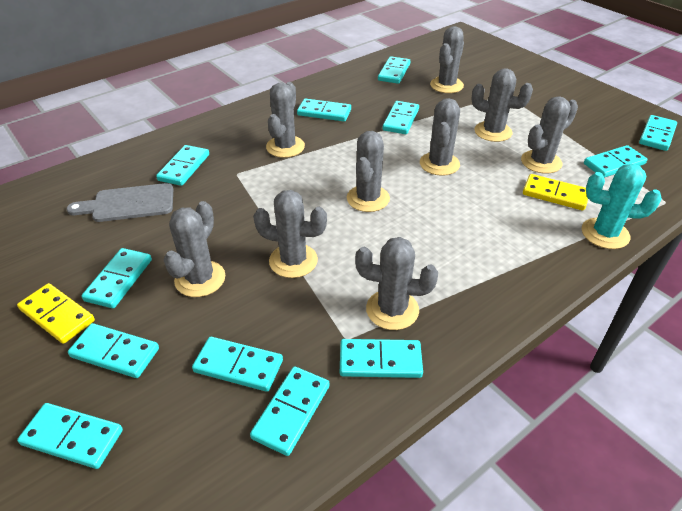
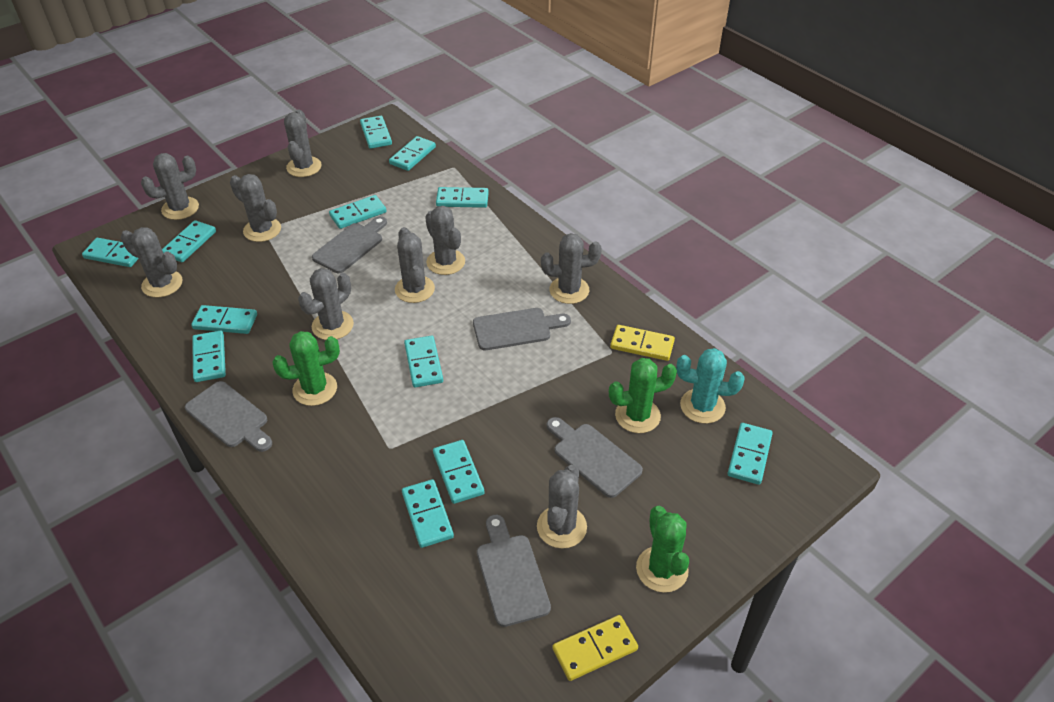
green cactus: none = 0 -> [272,331,340,406] [609,358,677,433] [636,506,689,593] = 3
grey cutting board: [66,183,173,222] = 1 -> [185,381,272,452] [312,216,387,273] [473,308,571,350] [477,515,551,627] [547,417,643,498] = 5

